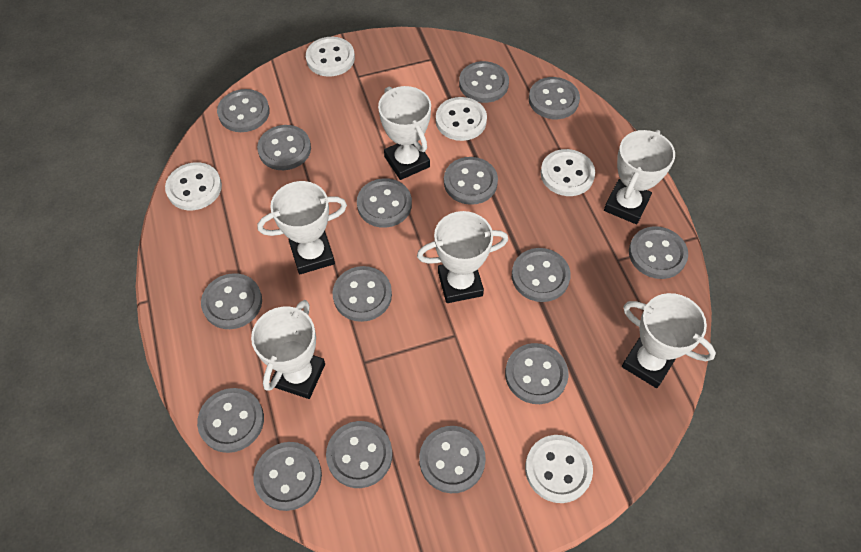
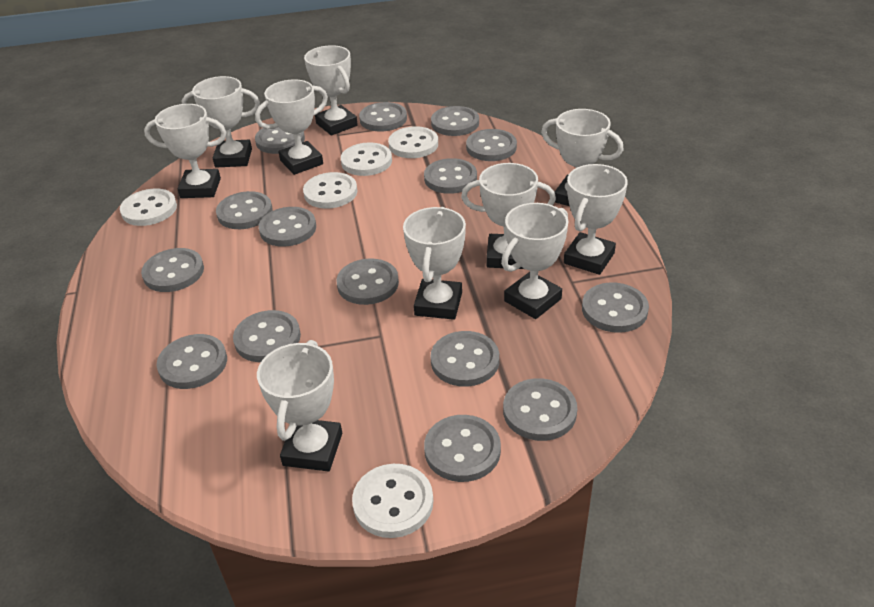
white trophy: [251,300,325,399] [257,181,347,274] [378,86,431,180] [417,211,508,303] [604,130,675,224] [622,293,716,388] = 6 -> [144,104,227,198] [182,76,260,168] [255,79,328,175] [257,340,342,471] [304,45,358,136] [403,207,466,320] [461,163,556,269] [501,203,568,319] [541,109,624,206] [564,164,628,275] = 10

